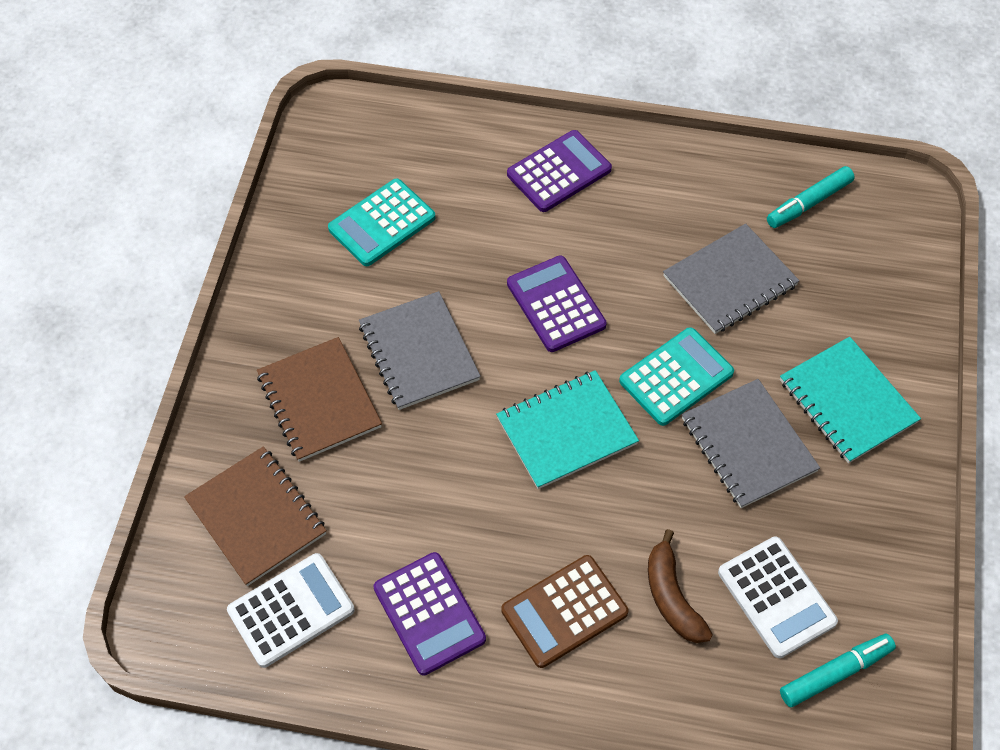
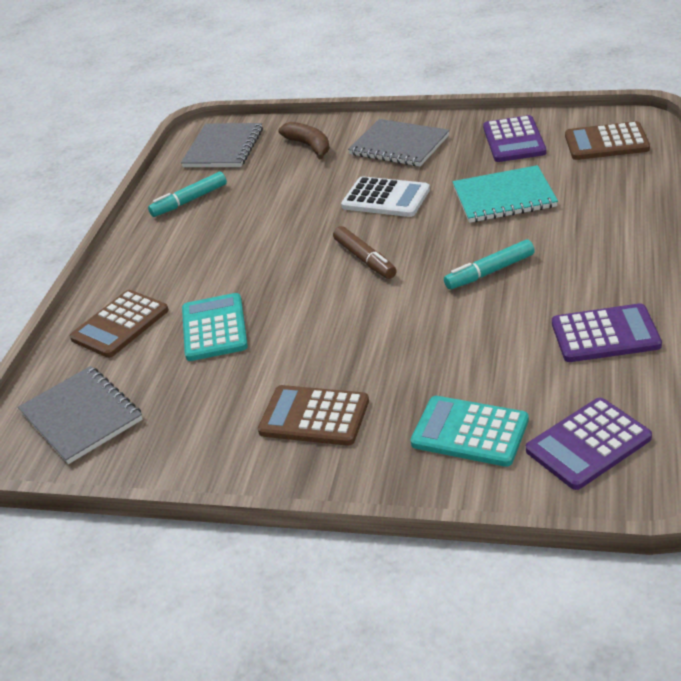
brown calculator: [501,555,628,668] = 1 -> [70,290,169,358] [258,385,369,446] [565,121,650,160] = 3
brown marker: none = 0 -> [333,226,397,279] = 1
brown notebook: [184,446,327,586] [257,337,382,462] = 2 -> none = 0
turquoise notebook: [496,370,639,489] [780,337,921,463] = 2 -> [453,165,558,223] = 1
white calculator: [227,553,355,668] [718,536,838,658] = 2 -> [341,176,430,217] = 1

